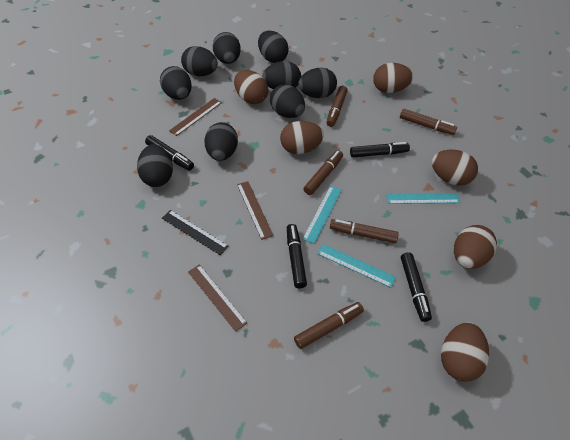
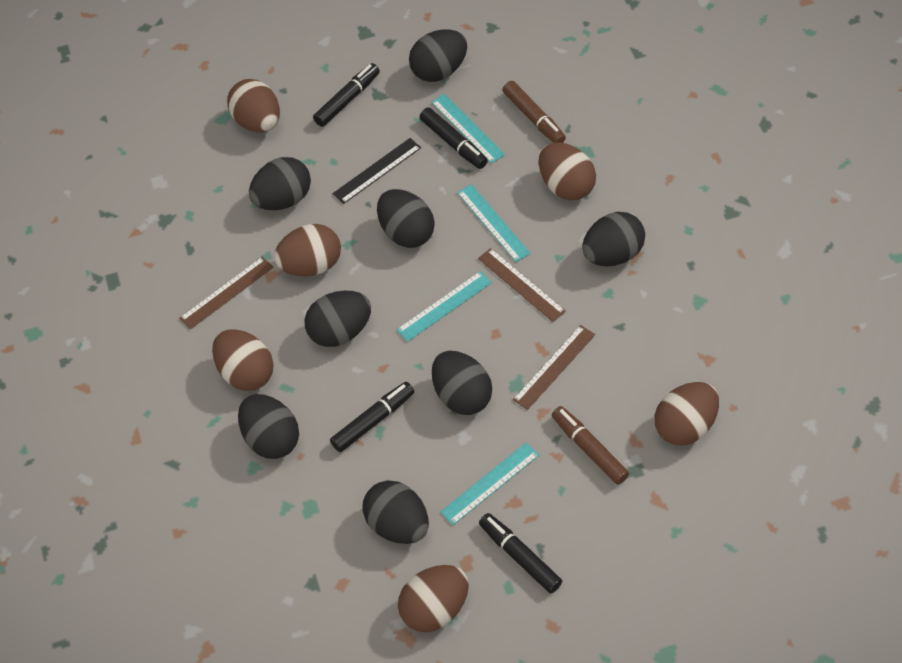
black egg: [137,144,173,187] [160,66,192,100] [181,46,218,76] [204,122,238,161] [212,32,241,64] [258,31,289,63] [262,61,301,89] [270,84,305,118] [298,68,337,98] = 9 -> [238,394,299,459] [249,157,311,210] [305,291,371,347] [363,480,429,544] [377,189,434,248] [409,30,467,82] [432,351,492,415] [582,212,645,266] = 8
brown marker: [294,302,364,349] [303,150,343,195] [326,86,348,127] [330,219,399,243] [400,109,457,135] = 5 -> [503,81,566,143] [552,406,629,485] = 2
turquoise ruler: [302,186,341,244] [317,244,396,288] [386,193,460,204] = 3 -> [396,271,492,342] [431,94,505,163] [441,442,539,525] [457,184,531,262] = 4

